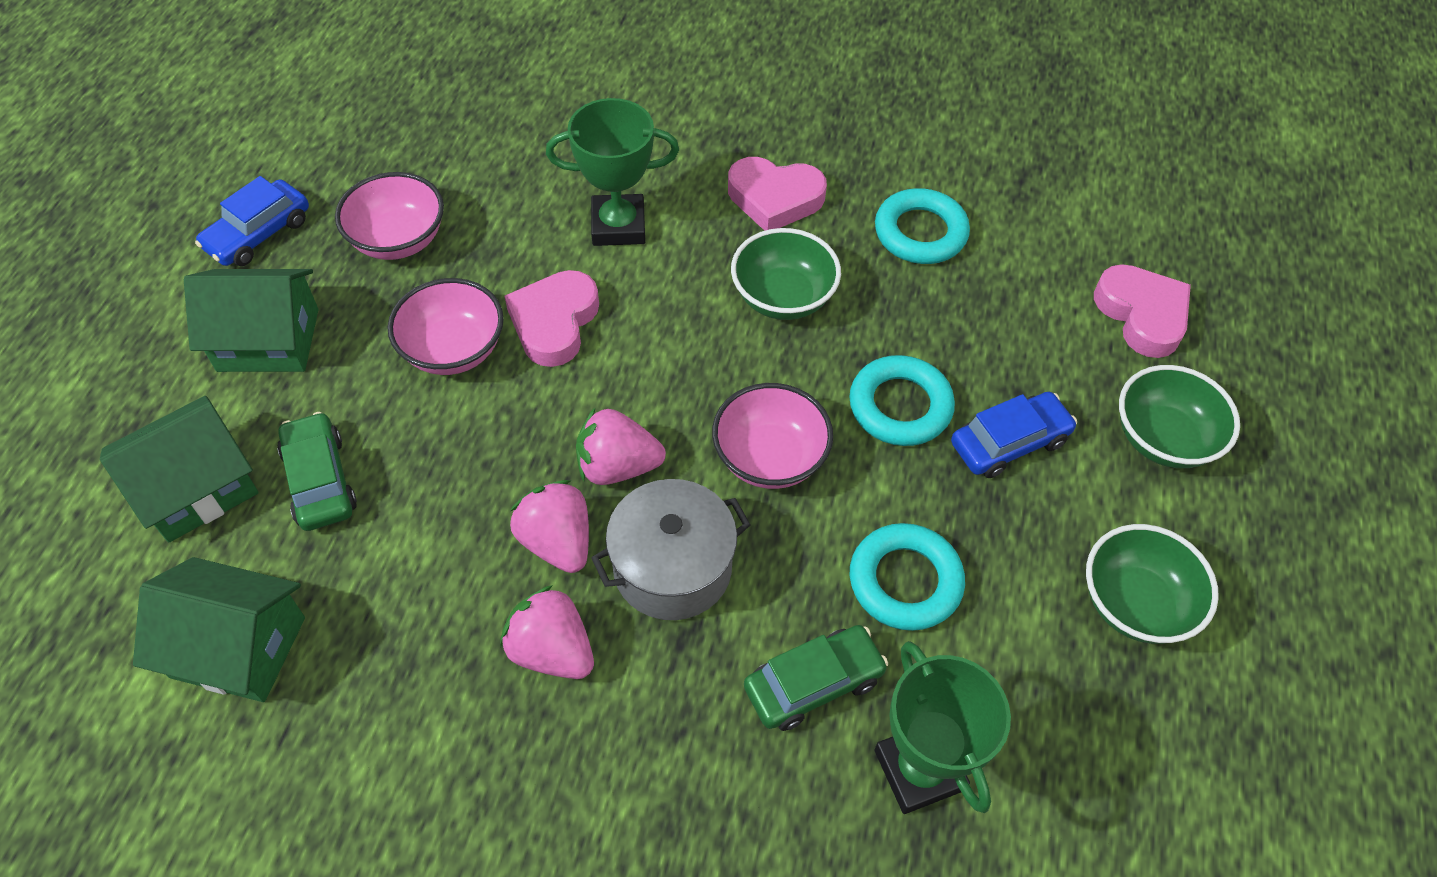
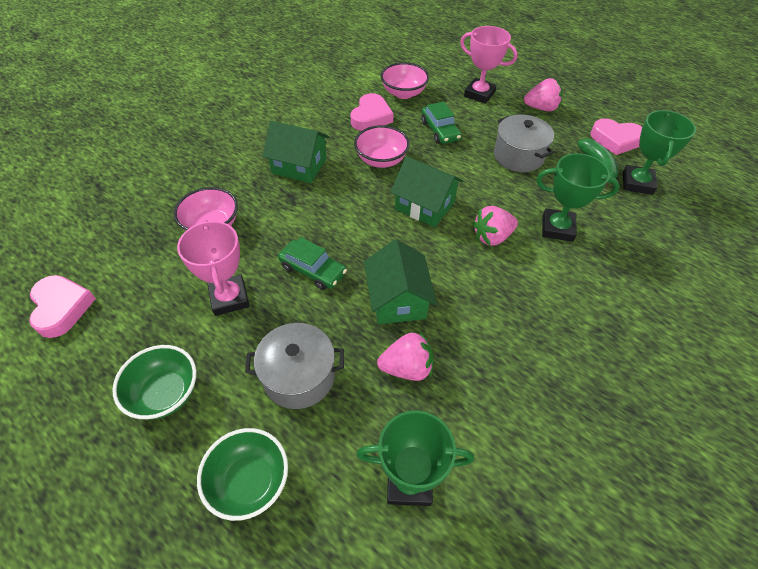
blue car: [195,176,309,266] [951,392,1077,478] = 2 -> none = 0
green banana: none = 0 -> [577,139,619,188] = 1
green bowl: [731,228,841,320] [1086,524,1219,644] [1119,365,1240,468] = 3 -> [112,345,197,419] [197,428,288,521] = 2
green trophy: [546,98,679,246] [874,641,1011,814] = 2 -> [356,410,474,506] [537,153,620,242] [623,110,696,195] = 3
grey pot: [591,479,750,620] = 1 -> [245,323,344,409] [494,115,554,172] = 2
pink trophy: none = 0 -> [177,220,249,316] [460,26,518,104] = 2
turquoise ring: [849,355,955,446] [850,523,965,631] [875,188,970,264] = 3 -> none = 0

